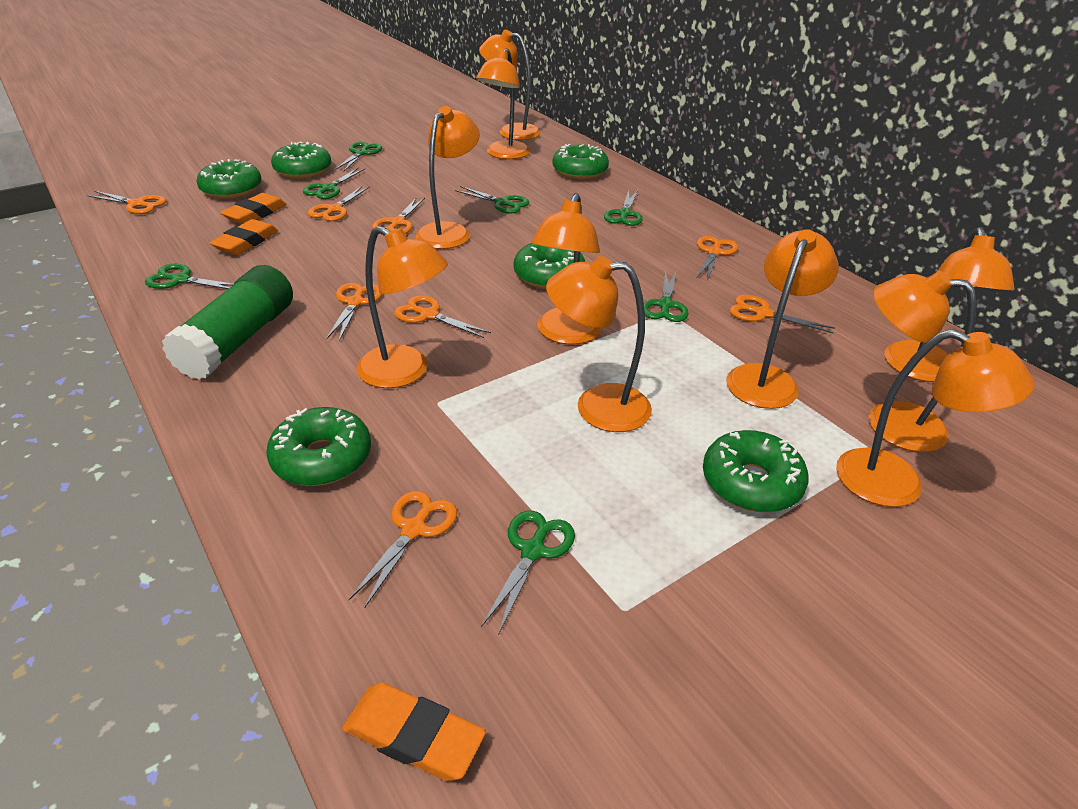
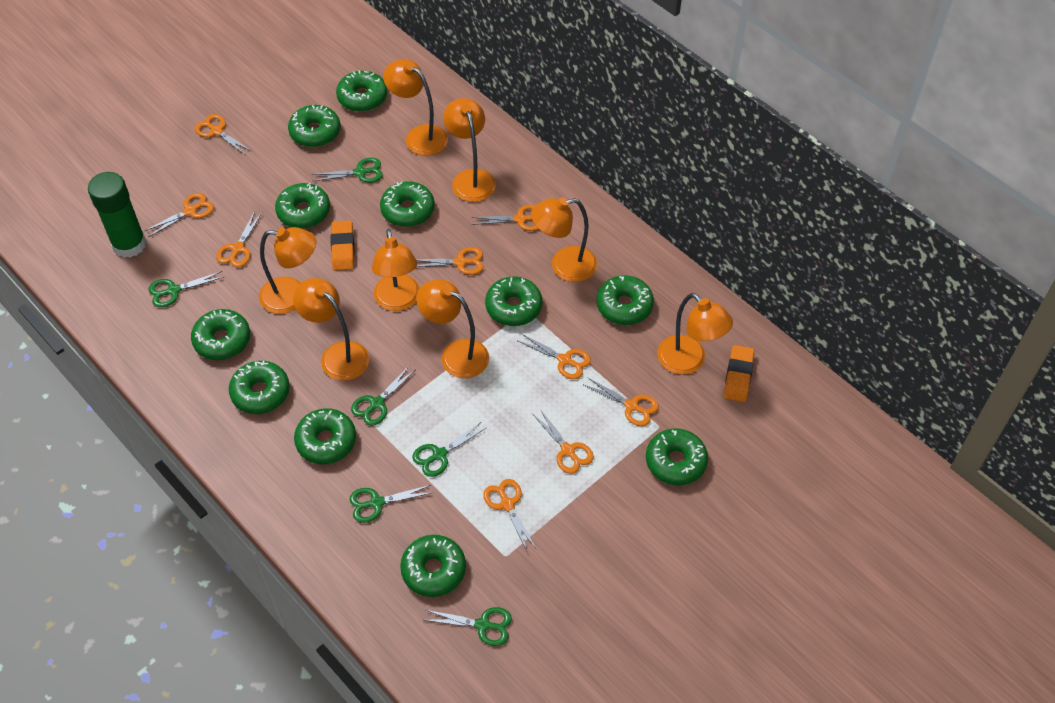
green donut: [197,159,261,199] [266,407,371,486] [271,141,331,179] [514,243,585,289] [552,144,609,180] [703,430,809,513] = 6 -> [191,309,250,360] [229,361,290,414] [275,183,330,229] [288,105,340,147] [294,408,356,464] [336,70,387,112] [380,181,435,227] [400,535,466,597] [485,276,542,326] [596,275,654,325] [646,429,708,485] = 11
green scissors: [145,264,234,289] [303,168,365,199] [335,142,382,172] [455,186,530,214] [481,510,575,633] [604,190,643,226] [644,270,689,322] = 7 -> [149,271,224,307] [312,158,383,183] [349,485,433,523] [351,366,415,426] [412,422,486,477] [425,607,512,646] = 6
orange eraser: [210,219,278,255] [220,193,287,224] [342,682,486,781] = 3 -> [331,220,354,271] [724,345,755,402] = 2
orange lamp: [357,226,448,388] [416,106,480,249] [476,48,530,159] [479,30,541,140] [531,193,602,345] [546,256,652,432] [726,229,839,409] [836,329,1035,507] [869,271,977,452] [885,227,1015,382] = 10 -> [259,227,316,314] [293,278,369,381] [372,229,420,311] [383,59,448,156] [416,280,489,379] [443,98,496,202] [531,197,597,282] [657,293,733,375] = 8
orange scissors: [88,191,166,214] [308,186,370,221] [326,283,382,341] [349,491,457,607] [372,197,425,234] [394,295,491,338] [697,236,738,281] [730,295,835,333] = 8 -> [145,193,214,237] [195,114,251,155] [216,211,262,267] [416,247,484,275] [471,205,539,231] [483,479,536,553] [518,334,591,379] [533,409,594,474] [584,377,659,426] = 9

